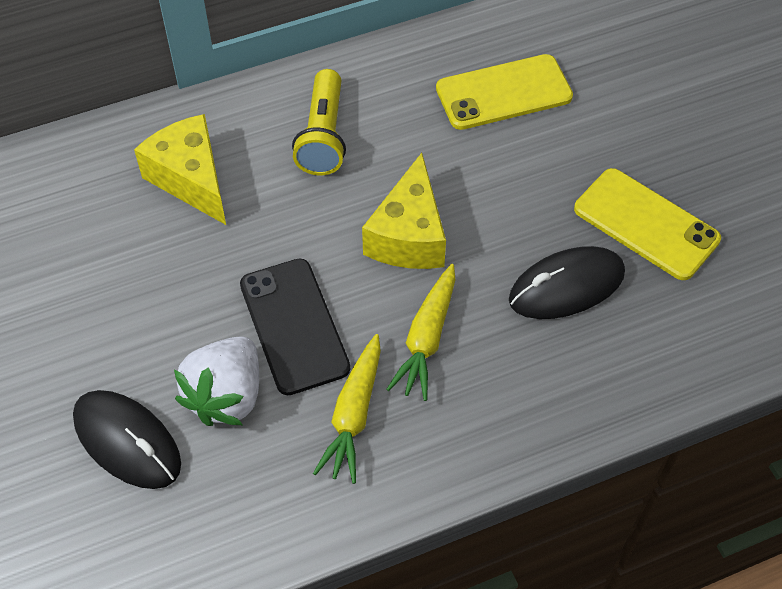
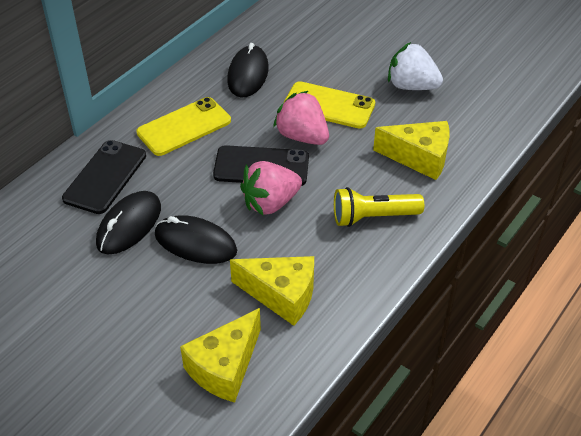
black mouse: [73,390,181,489] [509,246,625,319] = 2 -> [96,191,161,254] [155,215,237,264] [227,43,269,97] = 3
black phone: [240,259,350,395] = 1 -> [62,140,146,214] [213,145,309,186] = 2
pink strawberry: none = 0 -> [240,161,302,216] [273,91,329,145] = 2
yellow carrot: [313,334,381,484] [386,264,455,401] = 2 -> none = 0
yellow cheese: [134,114,226,225] [362,153,446,269] = 2 -> [180,308,261,403] [230,256,314,326] [373,121,450,180] = 3

